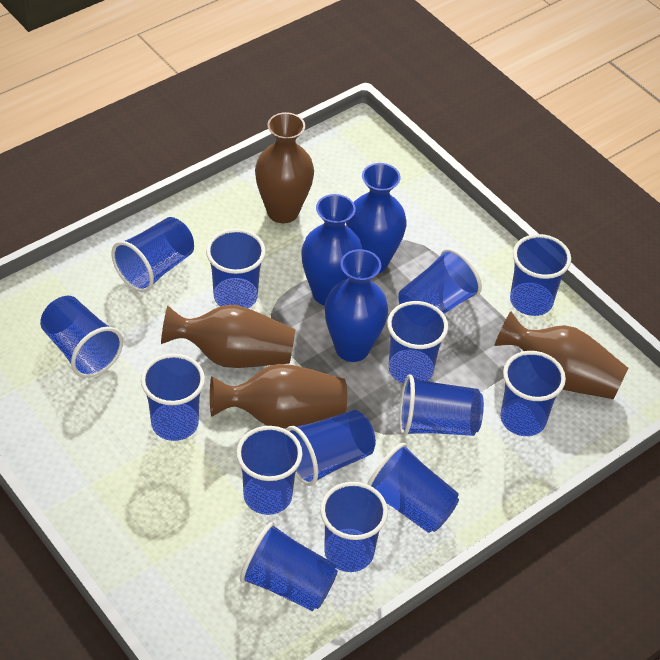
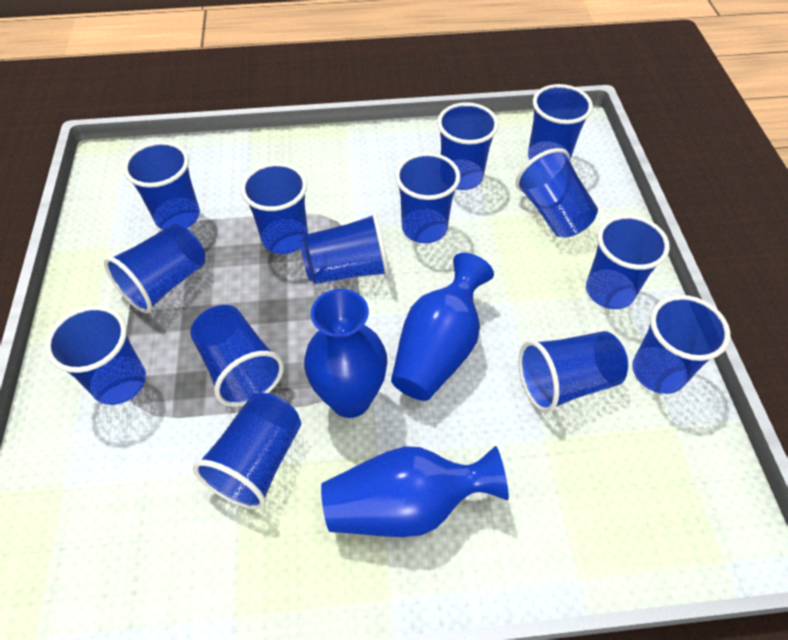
brown vase: [161,305,295,368] [210,364,347,429] [255,112,314,223] [494,311,628,399] = 4 -> none = 0

